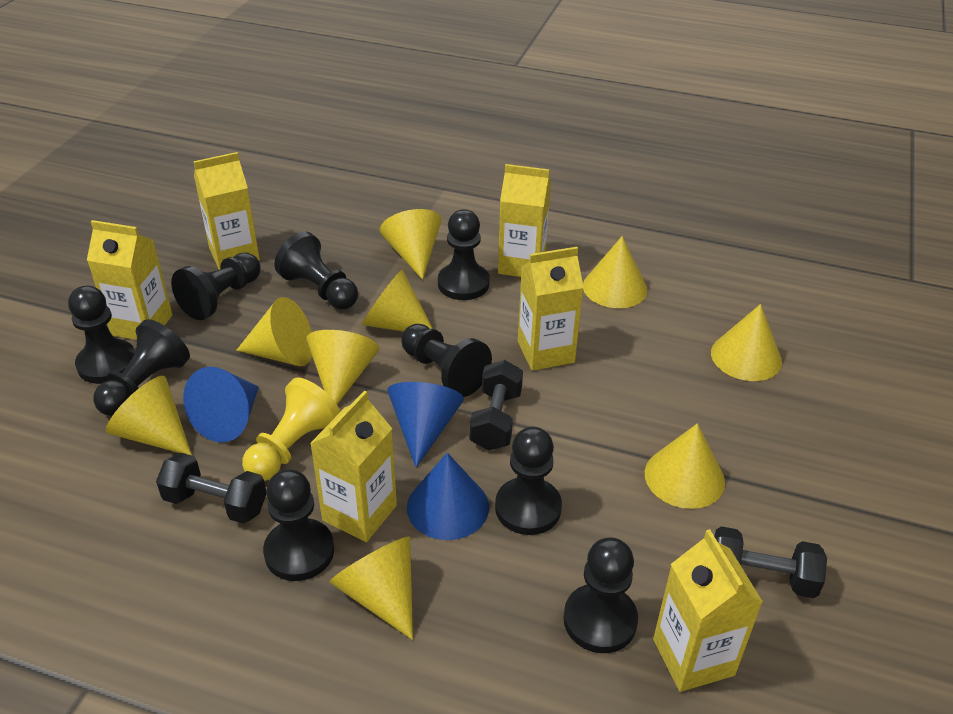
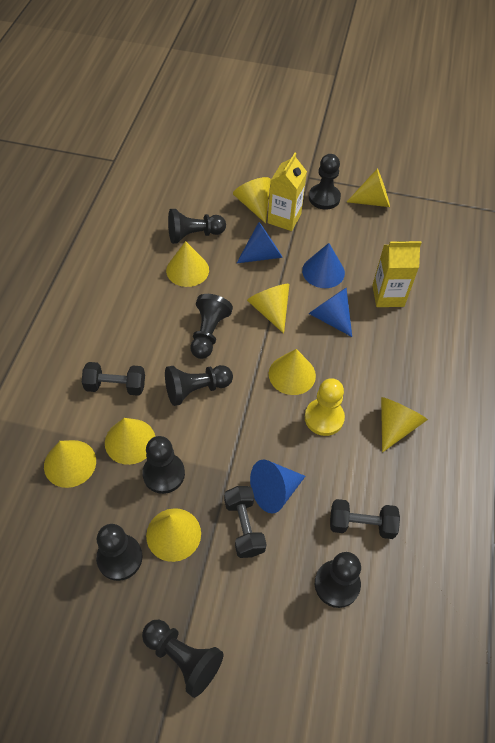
black pawn: [68,286,135,384] [93,319,190,416] [171,253,261,320] [263,469,334,581] [274,232,358,309] [401,324,492,397] [438,209,490,300] [495,427,562,535] [563,538,638,653] = 9 -> [96,524,143,581] [142,436,185,494] [142,620,223,698] [165,365,233,406] [168,209,226,244] [191,294,233,359] [309,154,341,210] [315,552,361,608] = 8
blue cone: [183,367,259,442] [387,382,464,468] [407,453,489,540] = 3 -> [237,222,283,263] [250,460,305,513] [302,243,345,288] [308,288,352,337] = 4
yellow carton: [87,220,173,340] [193,152,260,270] [310,390,397,542] [498,164,551,277] [518,247,584,371] [653,529,763,692] = 6 -> [268,153,307,231] [372,241,421,307] = 2

